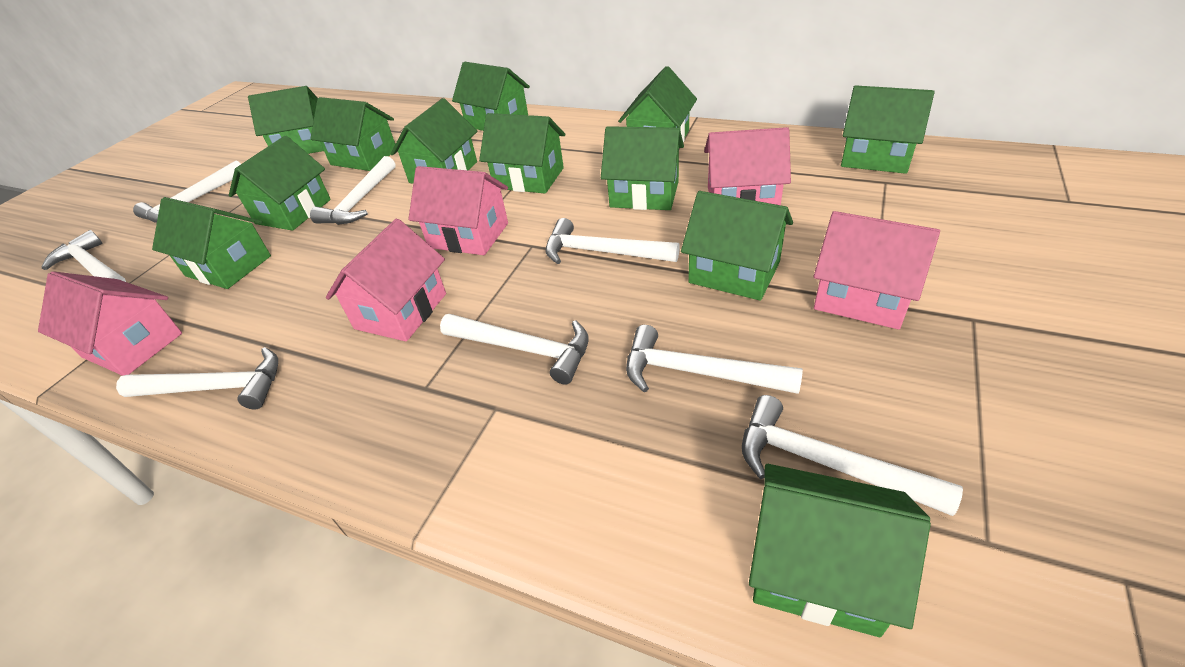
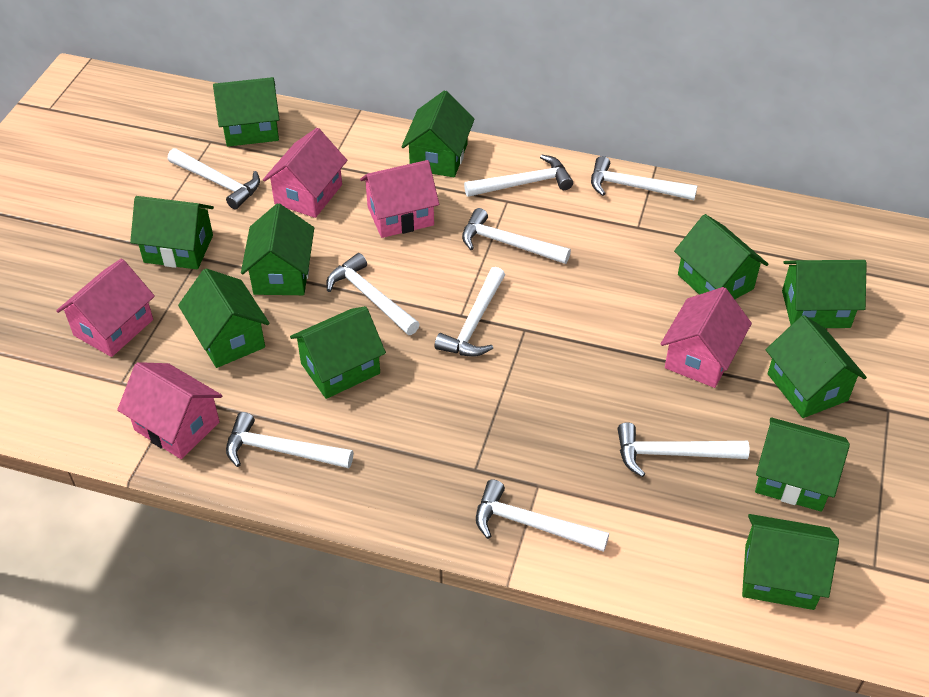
green house: [152,197,271,289] [229,136,331,231] [248,86,324,154] [310,97,395,171] [390,98,477,183] [452,62,530,131] [479,113,565,194] [601,126,684,210] [618,66,697,142] [681,191,793,301] [749,464,931,637] [841,85,934,174] = 12 -> [130,196,214,269] [178,268,270,368] [213,77,280,147] [241,203,314,295] [290,306,386,399] [401,90,475,177] [674,214,768,299] [742,514,839,610] [755,417,850,512] [766,315,867,418] [782,260,867,328] = 11
white hammer: [42,230,126,282] [116,347,278,409] [133,160,241,223] [310,156,396,225] [440,314,589,385] [545,218,680,264] [626,325,803,394] [742,395,963,516] = 8 -> [168,148,260,210] [226,412,353,468] [326,253,420,335] [435,267,505,357] [462,208,571,264] [464,155,573,197] [476,479,609,552] [591,156,697,200] [618,422,749,477] = 9

